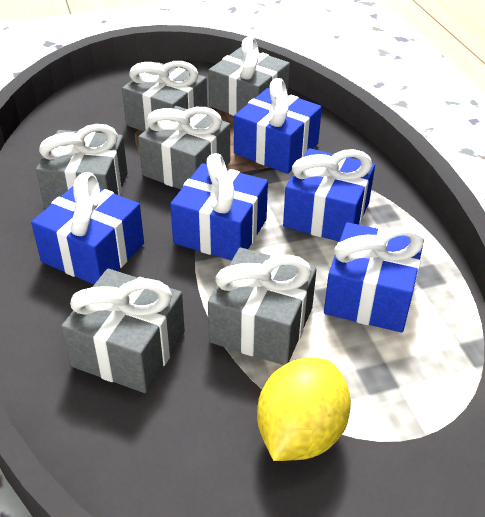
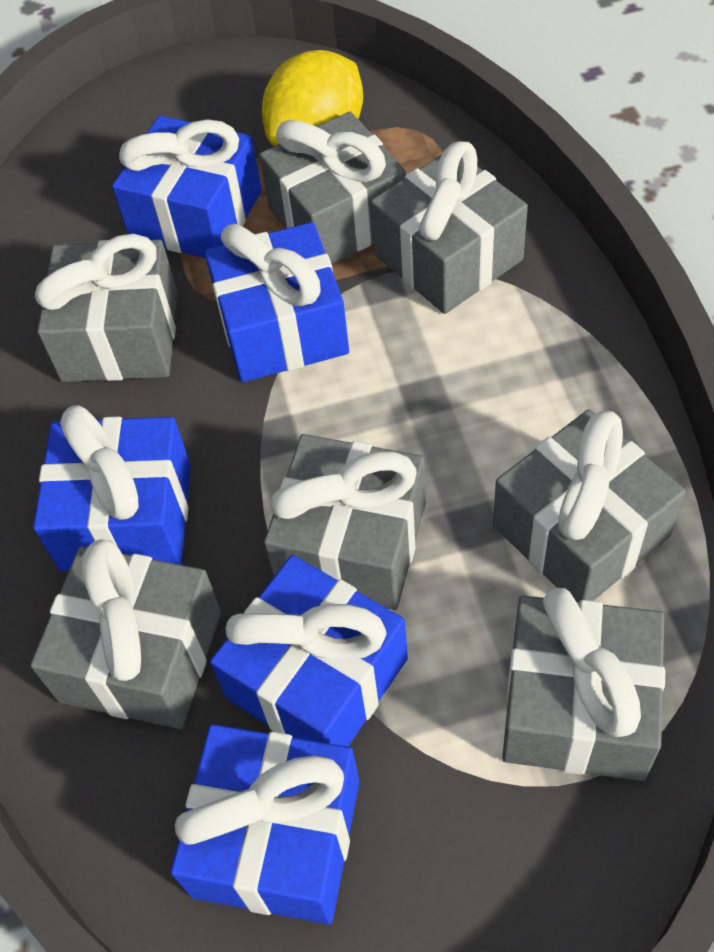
grey gift: [36,124,128,209] [61,269,185,393] [122,61,207,131] [138,106,230,189] [208,36,290,116] [208,248,316,365] = 6 -> [30,539,221,729] [35,234,178,382] [259,112,406,264] [264,434,426,610] [371,141,528,314] [493,409,685,602] [502,588,665,781] = 7

